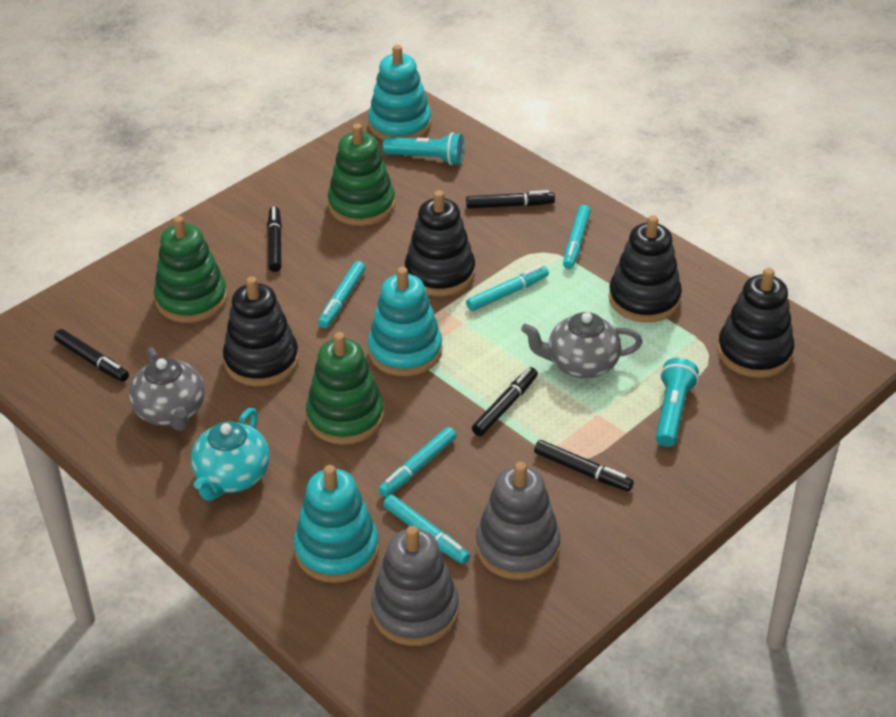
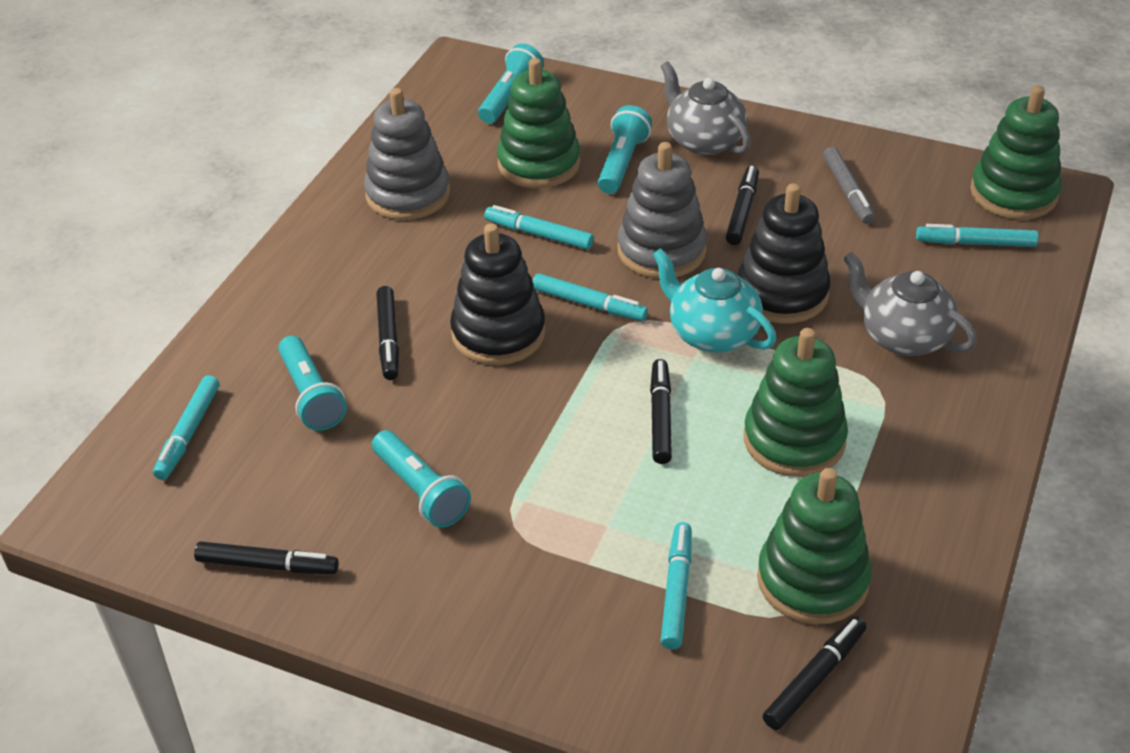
black stacking toy: [223,277,299,386] [405,190,475,296] [609,215,682,323] [717,268,794,378] = 4 -> [450,223,546,365] [738,183,831,324] = 2
green stacking toy: [154,216,227,323] [306,332,384,445] [328,123,395,226] = 3 -> [497,58,580,188] [744,328,848,477] [757,468,872,624] [970,85,1062,219] = 4
grey marker: none = 0 -> [823,147,875,224] = 1
turquoise flashlight: [383,132,464,165] [656,358,699,447] = 2 -> [278,336,347,431] [372,430,471,528] [478,43,544,124] [598,105,652,194] = 4
turquoise stacking toy: [294,465,379,583] [368,45,431,140] [368,267,442,376] = 3 -> none = 0

